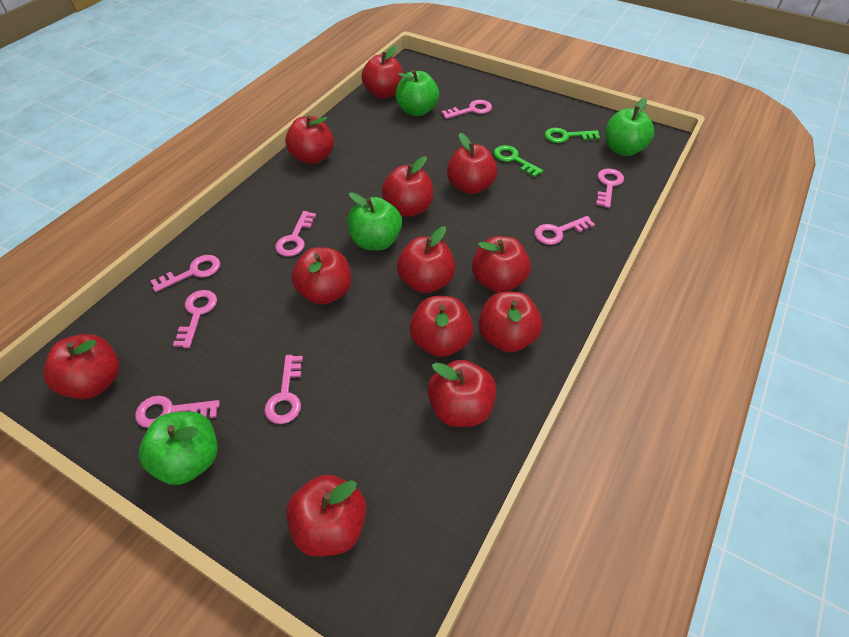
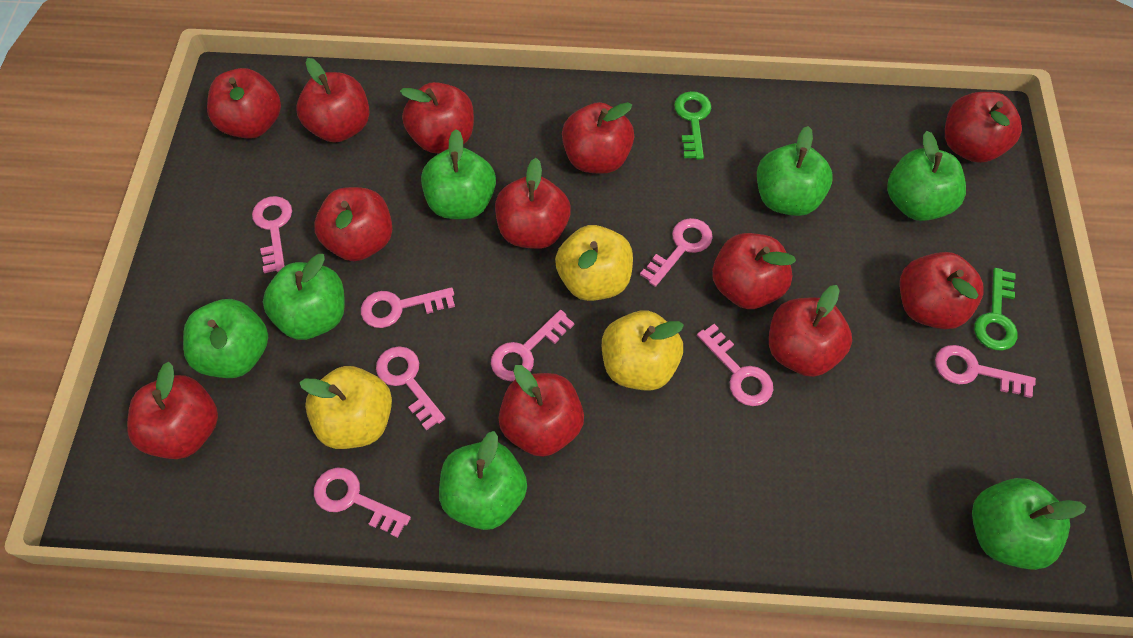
green apple: [139,411,218,485] [347,192,402,250] [395,70,439,116] [605,98,655,156] = 4 -> [183,299,268,378] [263,254,345,340] [421,129,496,219] [439,431,527,530] [757,126,833,216] [887,131,966,221] [972,478,1087,570] = 7
yellow apple: none = 0 -> [299,366,392,449] [555,225,633,301] [602,311,684,391] = 3

